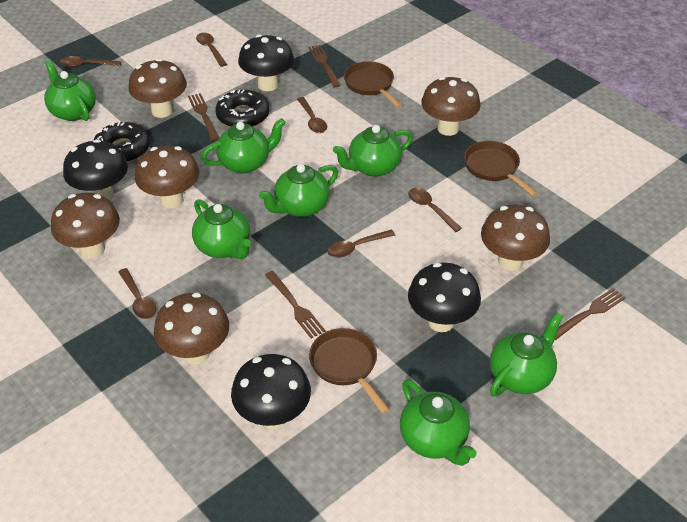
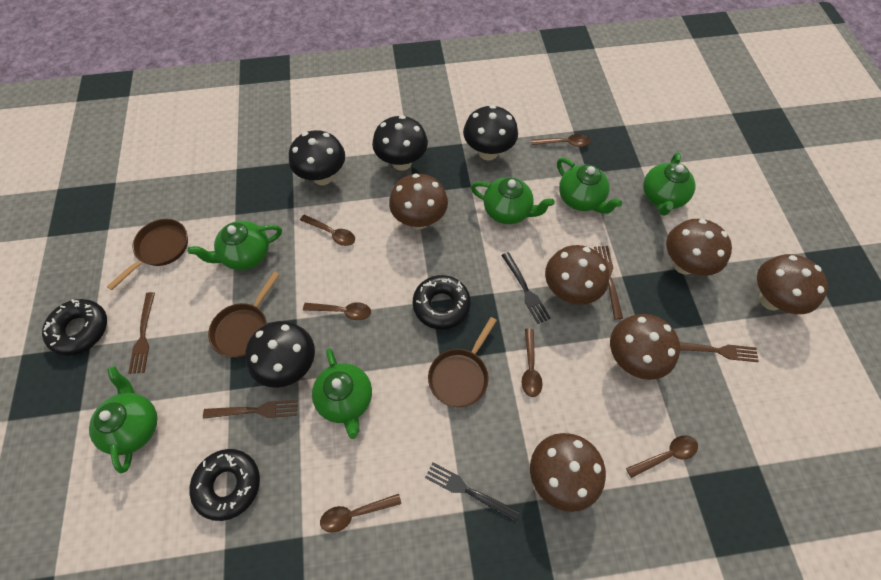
black donut: [94,122,150,163] [215,90,269,127] = 2 -> [42,299,107,356] [190,449,260,521] [413,275,471,329] = 3
black fork: none = 0 -> [425,462,520,522] [501,252,551,324] = 2
green teapot: [44,60,96,121] [192,199,251,259] [201,118,286,173] [259,164,338,217] [333,125,413,177] [400,379,477,466] [490,312,563,396] = 7 -> [89,366,158,473] [188,221,282,270] [312,348,372,439] [471,177,554,224] [557,158,622,214] [643,152,695,216] = 6

